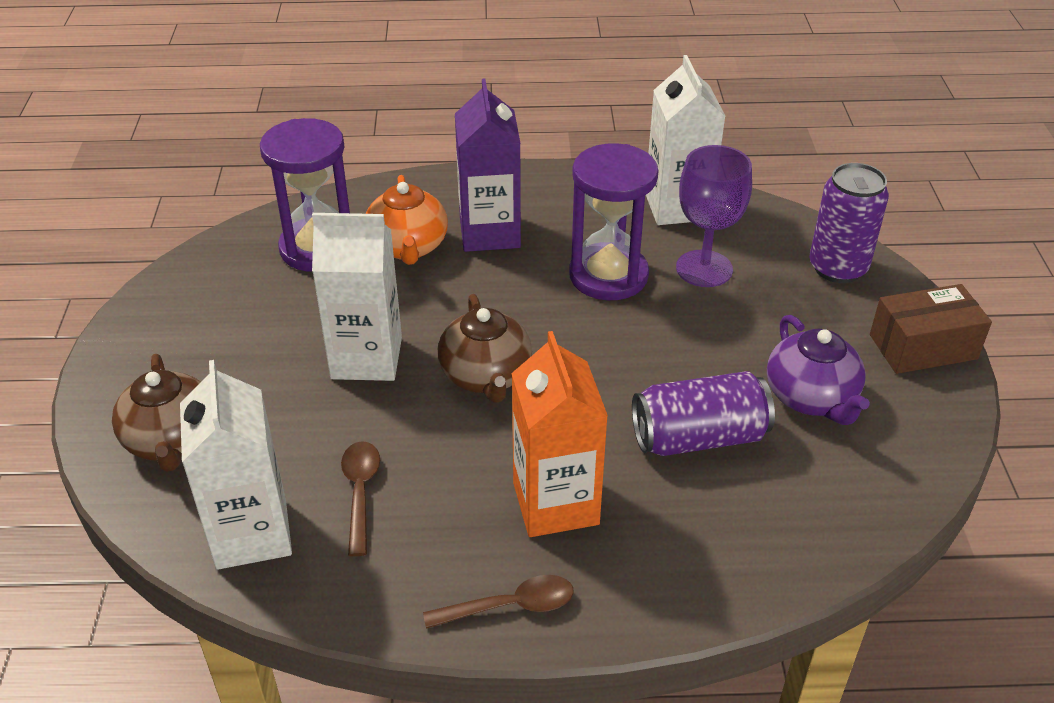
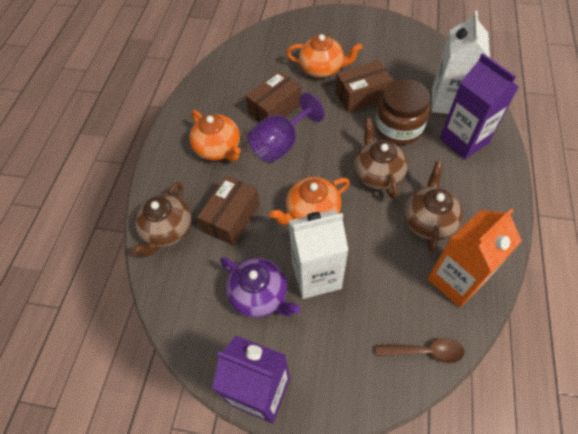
brown box: [870,284,992,374] = 1 -> [197,176,260,246] [246,71,302,122] [335,60,393,112] = 3
brown jar: none = 0 -> [375,79,430,145] = 1
brown spoon: [341,441,380,556] [423,575,574,629] = 2 -> [376,338,464,363] = 1
brown teapot: [112,354,200,472] [437,294,532,403] = 2 -> [131,182,192,257] [354,118,408,199] [404,161,463,253] = 3
orange teapot: [366,175,448,265] = 1 -> [190,110,241,161] [269,177,350,225] [286,34,363,78] = 3
purple can: [632,371,775,456] [809,163,889,283] = 2 -> none = 0
purple carton: [455,79,521,252] = 1 -> [212,336,290,424] [440,53,519,159] = 2
purple hourglass: [260,118,350,272] [569,143,659,300] = 2 -> none = 0
white carton: [180,360,292,570] [312,213,402,381] [646,55,726,225] = 3 -> [289,210,348,299] [432,11,490,114] = 2

